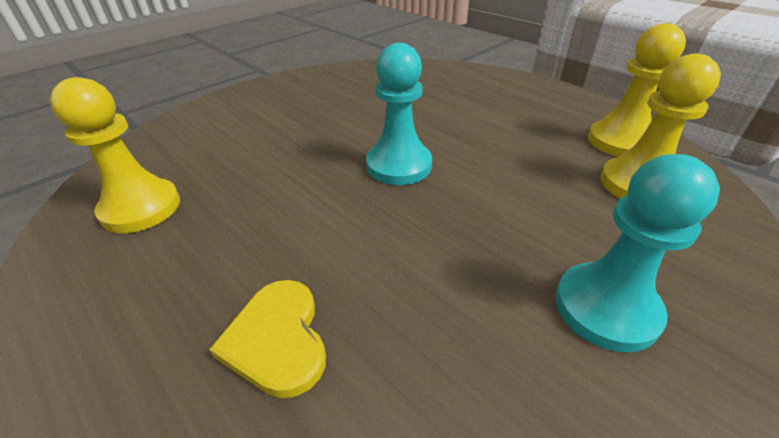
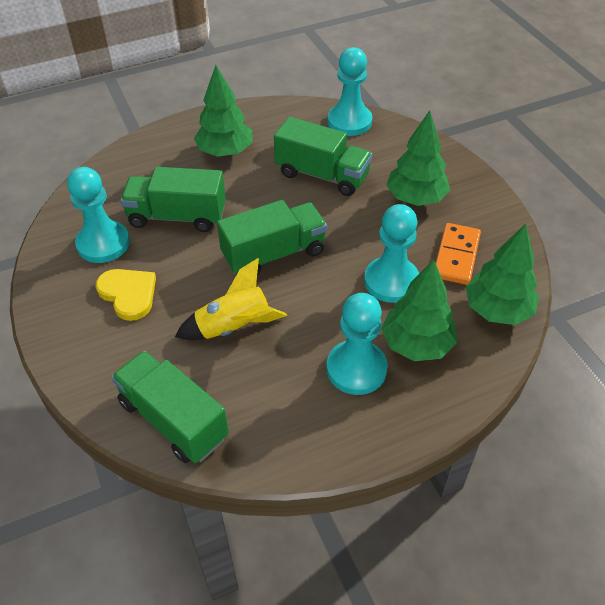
green tree: none = 0 -> [194,65,252,157] [381,259,457,361] [386,110,450,206] [466,224,539,325] = 4
green truck: none = 0 -> [111,351,229,463] [120,167,226,232] [217,200,327,275] [274,117,372,196] = 4
orange domino: none = 0 -> [436,223,481,285] = 1
turquoise pawn: [366,43,432,185] [555,154,720,352] = 2 -> [67,167,130,263] [327,293,388,395] [328,47,372,136] [364,204,419,303] = 4
yellow pawn: [50,77,180,233] [588,23,686,157] [600,54,721,198] = 3 -> none = 0
yellow rocket: none = 0 -> [175,258,287,340] = 1

